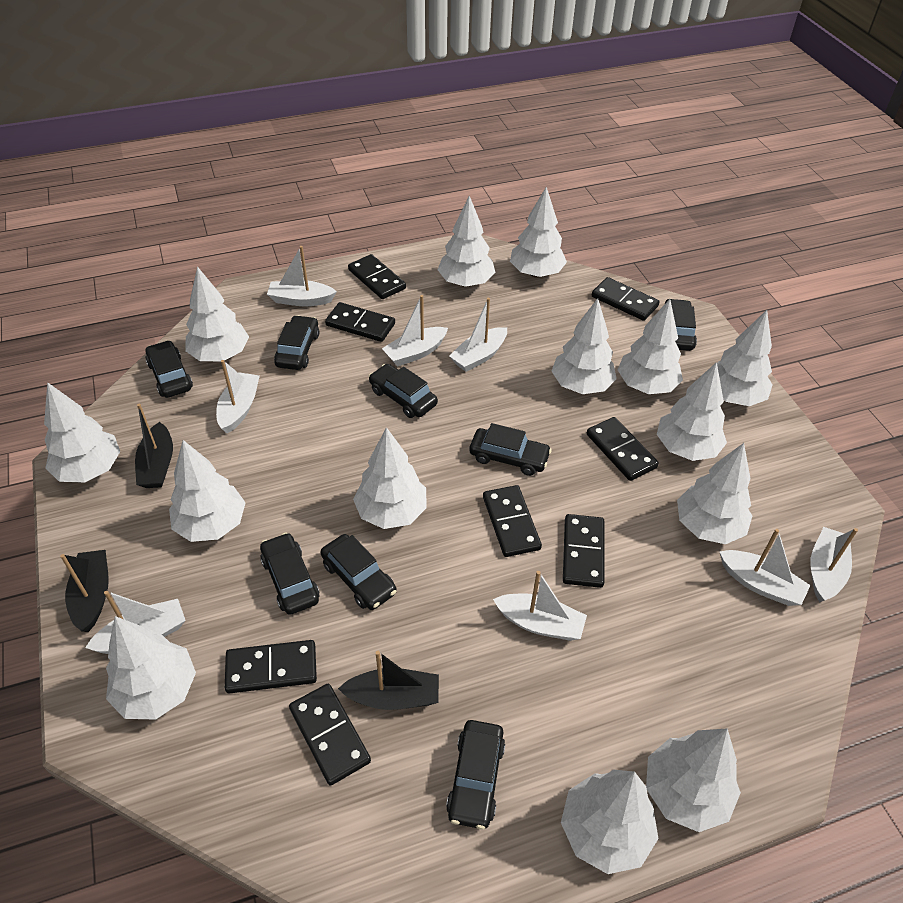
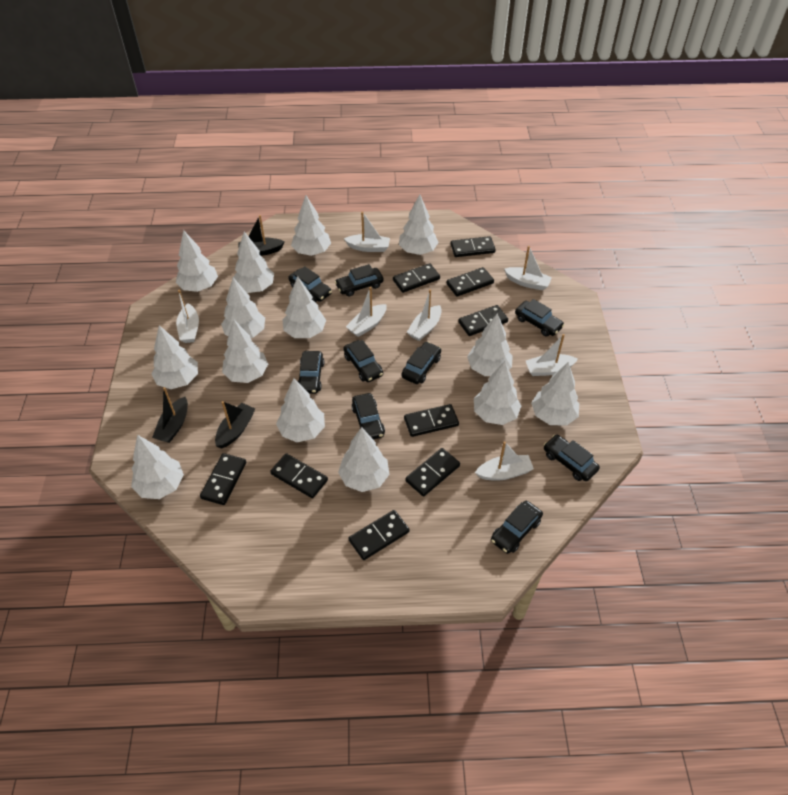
black car: [146,340,193,398] [260,533,319,615] [274,315,319,370] [320,534,397,610] [369,364,438,418] [446,720,505,829] [469,423,552,476] [665,298,697,351] = 8 -> [289,266,332,302] [298,351,324,394] [335,264,384,297] [343,340,383,382] [351,393,385,439] [401,342,441,384] [491,501,543,554] [515,299,564,337] [544,434,600,481] = 9
black domino: [225,640,317,694] [289,684,371,786] [325,302,395,342] [348,254,406,299] [483,485,542,557] [563,514,605,588] [587,417,659,481] [592,277,660,321] = 8 -> [200,453,246,505] [270,453,328,498] [349,510,410,560] [393,263,440,293] [404,404,459,437] [405,448,460,497] [446,267,494,297] [451,236,496,257] [458,305,508,336] = 9
white boat: [85,591,186,654] [216,360,260,434] [267,246,337,306] [382,295,448,366] [449,298,507,372] [493,571,587,641] [719,529,810,606] [810,527,858,602] = 8 -> [176,290,199,343] [344,211,390,252] [346,287,387,337] [407,289,442,341] [475,441,534,481] [504,246,552,290] [526,334,578,376] = 7

